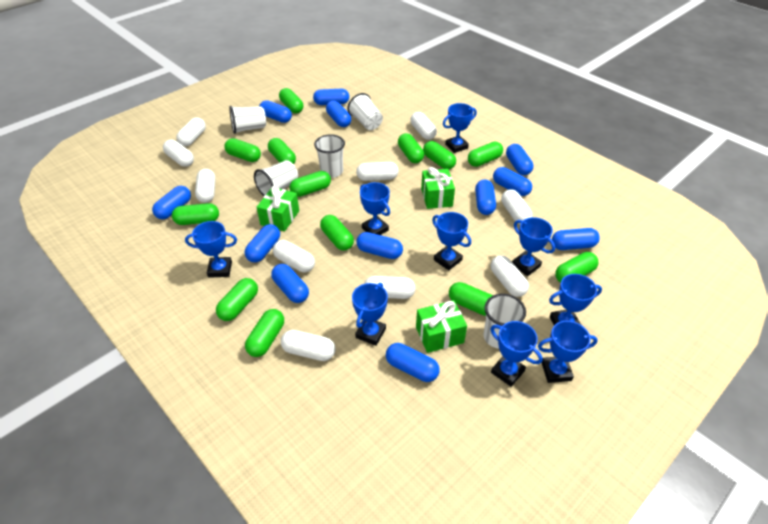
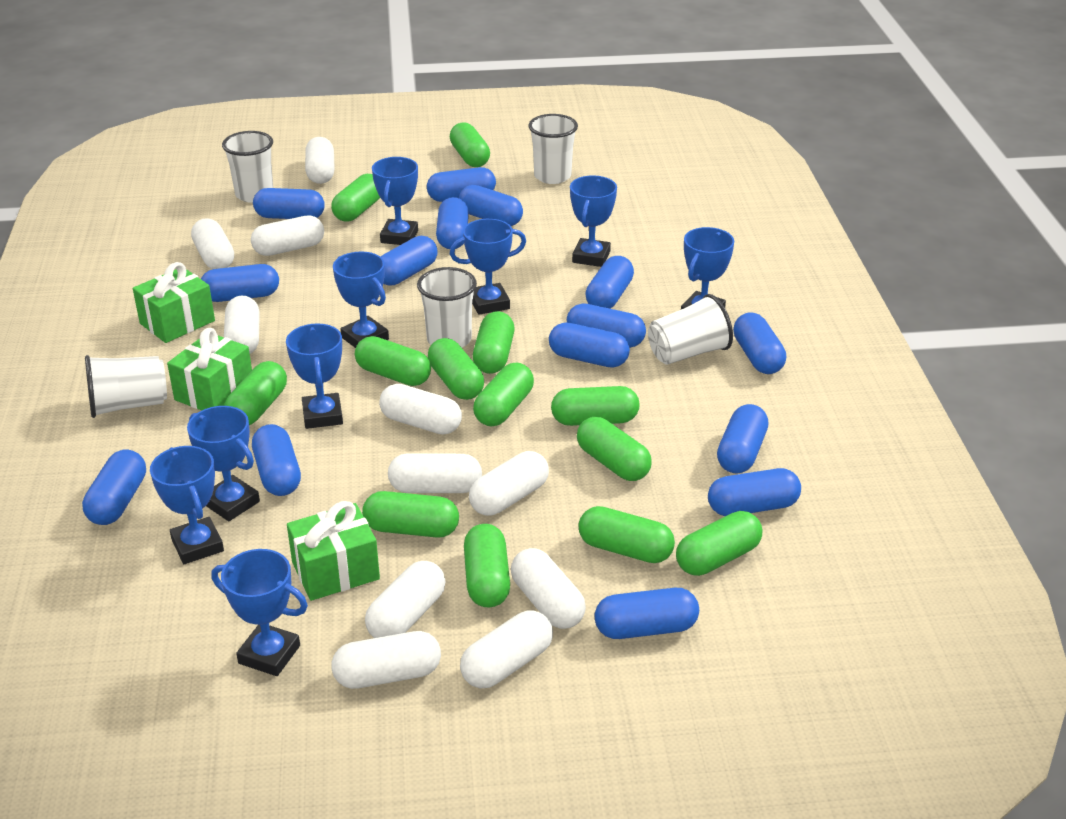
blue capsule: [152,186,191,219] [245,224,280,262] [259,100,292,123] [271,264,309,303] [313,89,349,105] [326,101,351,127] [356,232,403,259] [386,343,440,382] [475,180,496,215] [493,167,532,196] [506,144,533,175] [552,228,600,250] = 12 -> [82,449,146,525] [201,264,279,302] [252,424,301,496] [253,188,325,219] [381,236,438,286] [427,167,496,202] [436,197,469,249] [459,185,523,226] [549,323,630,368] [567,303,646,348] [585,256,634,309] [595,588,699,639] [708,468,801,516] [717,404,768,474] [733,313,786,374] = 15
white capsule: [163,140,194,167] [176,117,206,146] [195,169,215,203] [273,240,315,272] [281,330,335,361] [356,162,399,181] [364,276,416,299] [410,112,437,140] [491,255,529,297] [501,189,533,224] = 10 -> [191,218,234,269] [224,296,260,354] [251,215,324,256] [305,137,334,184] [332,631,441,689] [365,561,446,638] [379,384,462,435] [388,453,482,493] [460,610,553,689] [469,451,549,516] [511,548,586,629] = 11

